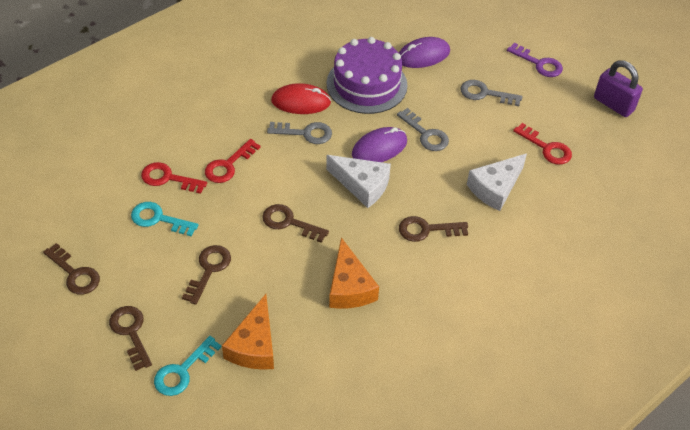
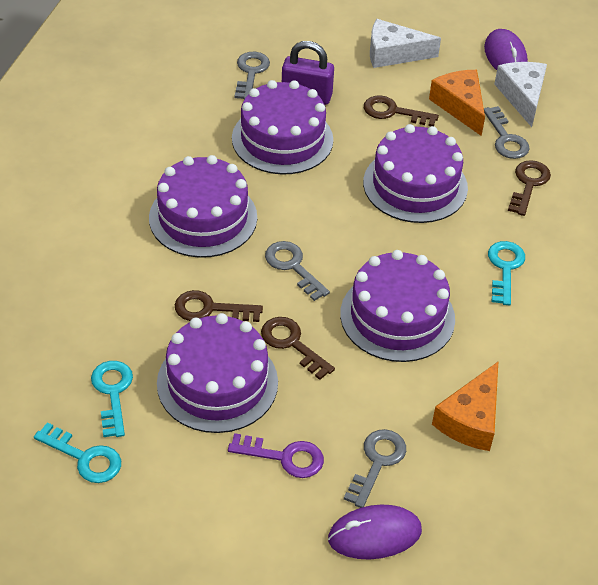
brown key: [43,243,100,295] [109,306,152,371] [182,245,231,305] [262,204,329,243] [399,216,468,242] = 5 -> [175,290,263,322] [261,317,335,380] [364,95,439,126] [508,160,551,216] = 4
grey key: [267,122,332,144] [397,108,449,151] [460,80,523,106] = 3 -> [234,52,270,100] [265,241,330,301] [344,429,406,508] [484,106,530,159] = 4
purple cake: [326,37,408,114] = 1 -> [149,155,257,258] [157,313,278,433] [232,80,333,175] [340,250,455,362] [363,124,468,223] = 5
red key: [141,162,207,194] [205,139,261,183] [513,123,572,164] = 3 -> none = 0
red mouse: [271,83,331,114] = 1 -> none = 0
turquoise key: [131,202,199,237] [154,336,221,396] = 2 -> [34,422,121,483] [91,361,133,437] [488,241,525,306] = 3

